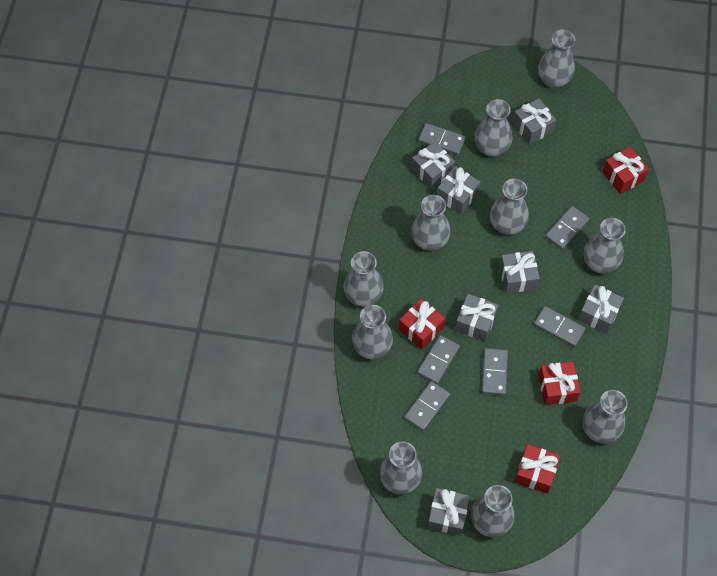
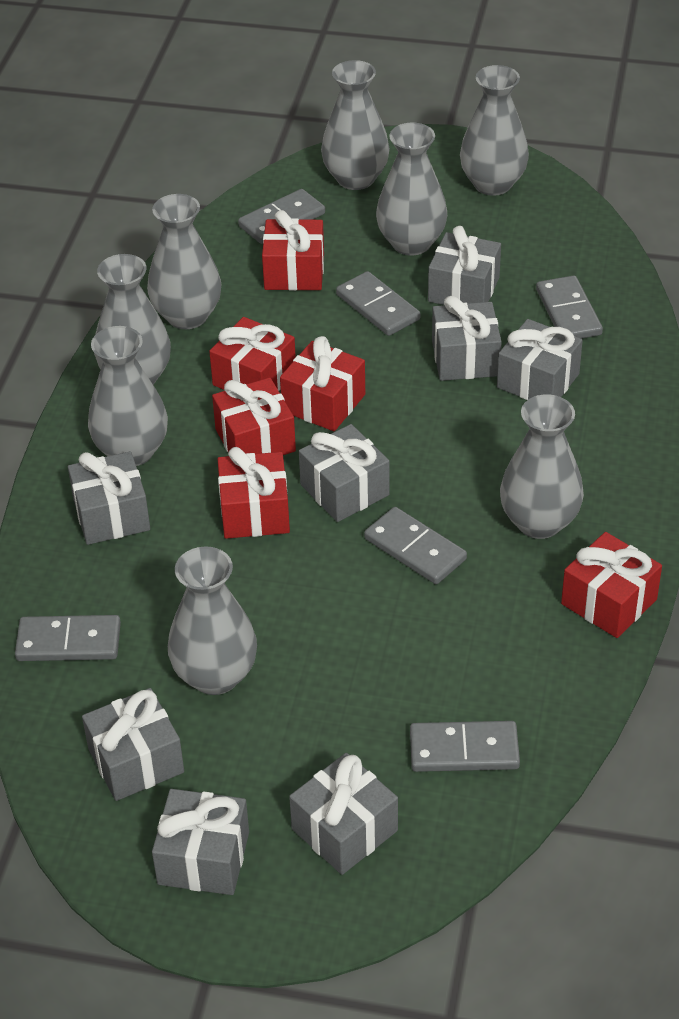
grey gift: [412,142,455,190] [428,488,470,536] [437,166,480,215] [455,294,498,341] [499,251,540,293] [512,98,556,145] [578,285,624,334] = 7 -> [68,451,150,545] [82,688,184,801] [152,789,249,895] [289,753,398,875] [299,424,390,522] [428,226,501,305] [432,296,502,381] [497,319,583,400] = 8
grey vase: [344,251,384,307] [352,305,393,359] [380,442,422,494] [411,195,450,251] [471,485,515,537] [475,99,513,157] [490,179,529,235] [538,30,575,88] [583,390,628,444] [584,218,626,273] = 10 -> [88,326,168,466] [94,254,171,385] [147,194,222,329] [168,546,257,695] [321,60,390,190] [376,123,447,255] [460,65,529,196] [500,394,584,539] = 8
red gift: [399,298,445,349] [515,444,560,494] [538,362,580,405] [602,147,649,194] = 4 -> [209,317,296,391] [212,378,296,455] [218,447,290,539] [262,210,324,291] [280,336,365,431] [561,532,662,638] = 6

